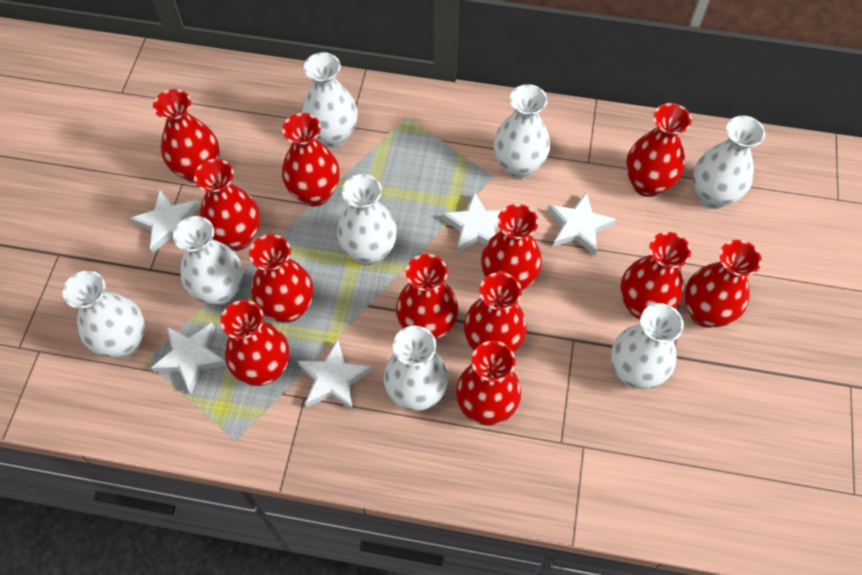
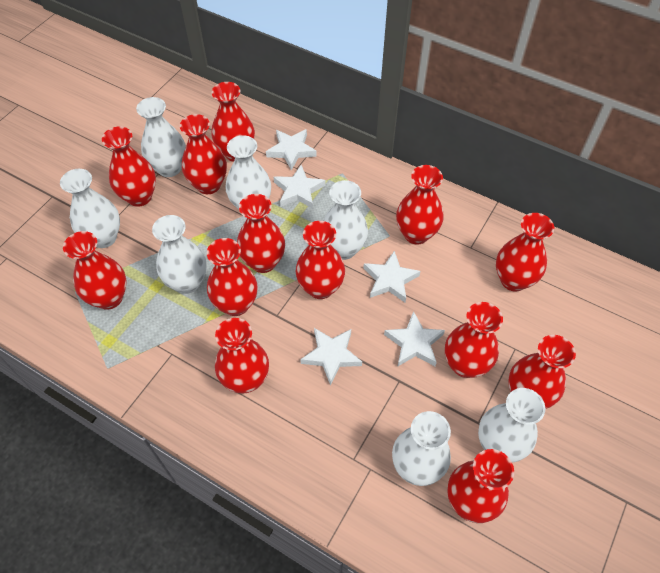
red vase: [153,89,220,183] [194,159,260,251] [220,300,289,386] [249,234,313,323] [282,113,340,206] [396,254,458,340] [456,341,521,426] [464,272,527,353] [481,204,542,290] [620,232,691,319] [626,103,692,197] [684,240,762,328] = 12 -> [63,231,127,310] [102,126,156,207] [180,114,227,194] [207,238,258,316] [211,82,255,162] [215,318,269,394] [237,194,285,273] [296,221,345,299] [396,165,444,245] [445,302,503,378] [447,449,514,523] [496,213,554,291] [508,335,576,409] = 13
white vase: [62,271,145,357] [173,216,243,305] [302,52,357,148] [337,174,397,265] [384,326,449,411] [493,84,550,179] [611,303,684,389] [693,116,765,209] = 8 -> [60,169,120,248] [136,97,186,177] [152,215,207,294] [225,135,271,209] [323,180,368,260] [392,411,451,486] [478,388,545,463] = 7

